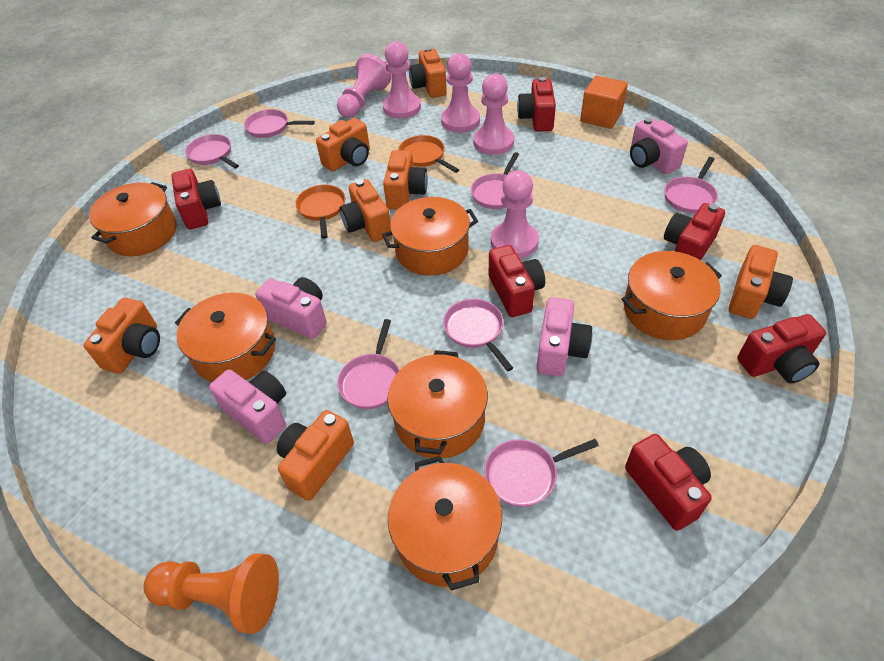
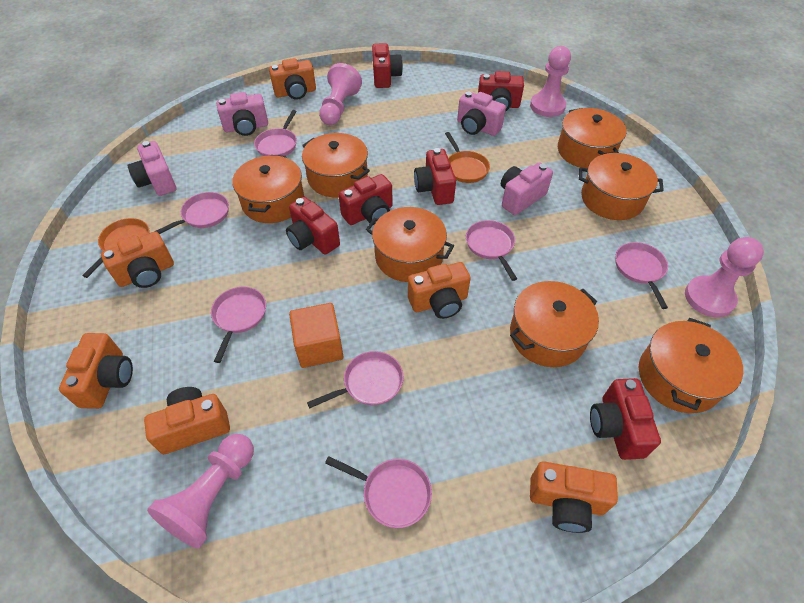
orange camera: [83,298,160,374] [277,410,354,501] [316,118,370,171] [340,179,391,242] [383,150,428,209] [409,47,447,98] [729,245,793,319] = 7 -> [59,333,133,409] [101,231,174,288] [144,387,230,454] [269,58,316,100] [408,262,471,319] [530,461,618,533] = 6
orange pawn: [144,553,279,634] = 1 -> none = 0
orange pot: [89,182,177,256] [175,293,276,382] [382,197,478,276] [388,350,488,459] [388,456,502,591] [621,251,722,340] = 6 -> [232,155,304,223] [302,133,370,197] [366,207,454,282] [510,281,599,367] [558,108,626,169] [579,153,664,220] [639,318,743,413] = 7
pink pawn: [337,54,391,118] [383,41,421,119] [441,53,480,132] [474,74,514,155] [491,170,539,258] = 5 -> [147,434,254,549] [319,63,362,125] [530,46,571,117] [685,237,764,318] = 4

